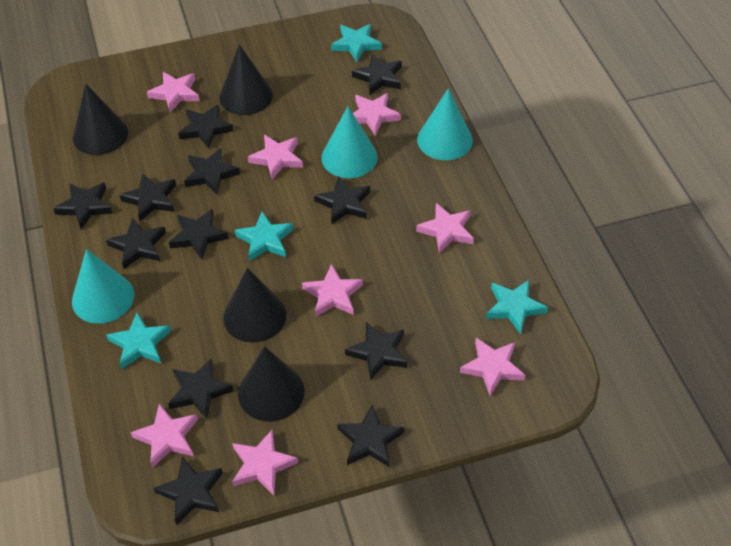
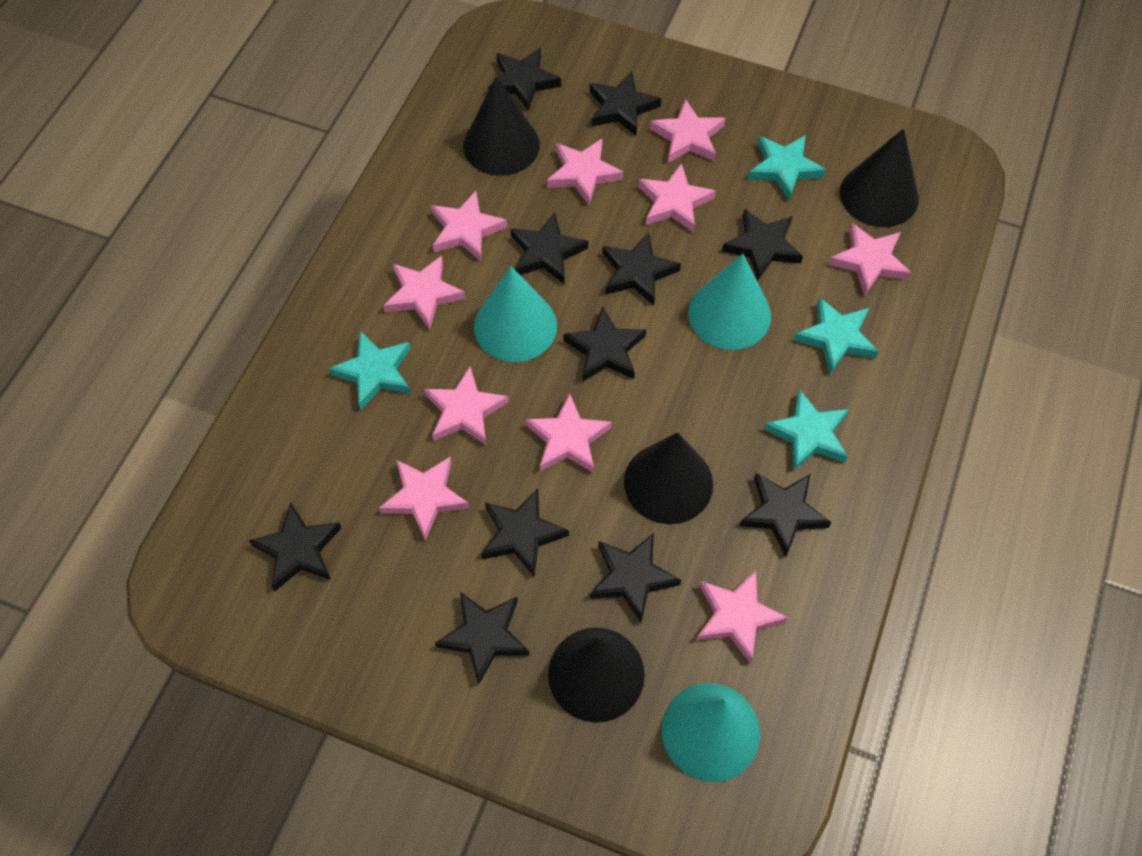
black star: [53,183,113,229] [106,218,166,269] [120,173,176,221] [153,457,223,525] [168,358,234,419] [169,209,229,260] [178,105,233,149] [184,148,240,195] [314,176,370,224] [337,405,404,467] [345,322,407,380] [352,54,402,95] = 12 -> [249,502,341,591] [435,592,530,684] [481,489,569,576] [488,48,561,111] [511,212,588,284] [563,306,646,382] [589,72,661,135] [590,533,681,623] [603,232,681,305] [722,209,803,280] [740,473,831,556] = 11
pink star: [130,404,198,468] [147,72,200,113] [232,430,298,495] [248,135,303,180] [302,264,363,317] [353,93,401,136] [416,203,474,253] [460,338,525,396] = 8 -> [379,457,469,541] [383,256,465,330] [424,367,509,445] [431,191,507,261] [525,393,612,473] [547,139,623,205] [638,163,716,233] [650,99,726,163] [696,570,788,663] [828,223,911,296] = 10

